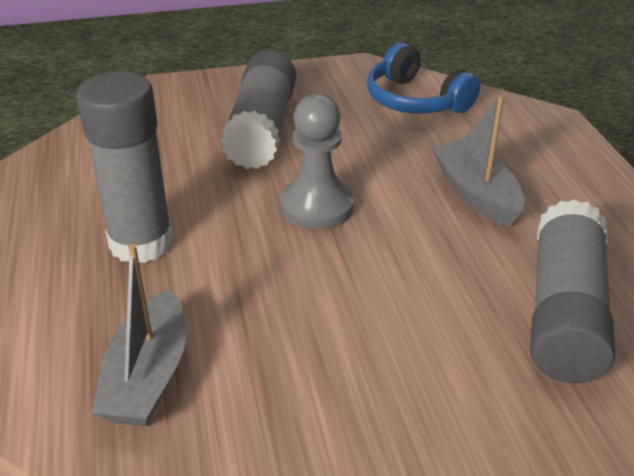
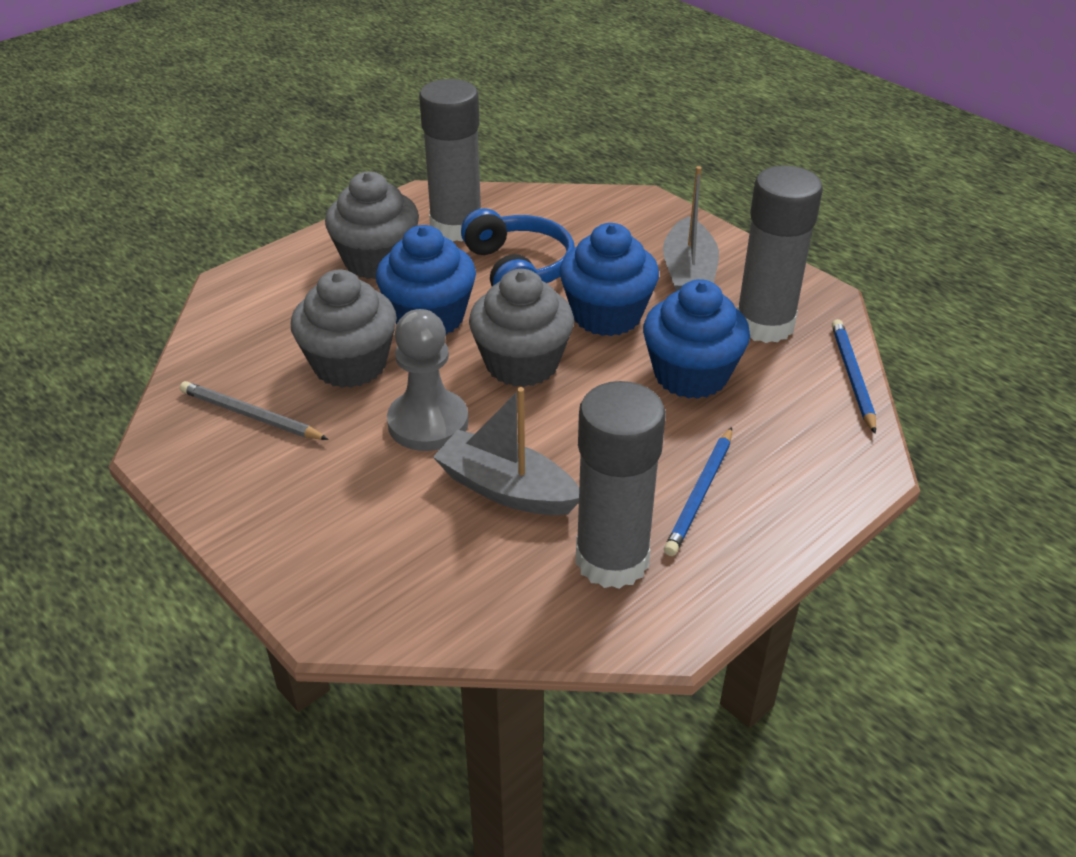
blue cupcake: none = 0 -> [376,225,476,335] [560,223,659,336] [643,279,750,399] = 3
blue pencil: none = 0 -> [664,427,732,556] [832,319,876,434] = 2
grey cupcake: none = 0 -> [291,270,397,388] [325,172,419,279] [469,269,574,387] = 3
grey pencil: none = 0 -> [180,381,329,440] = 1

